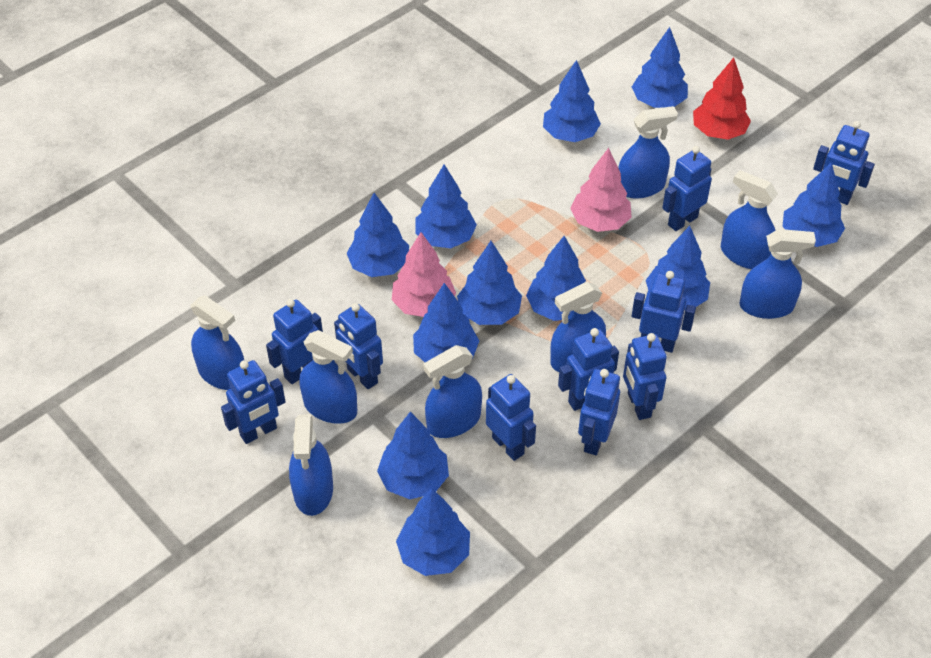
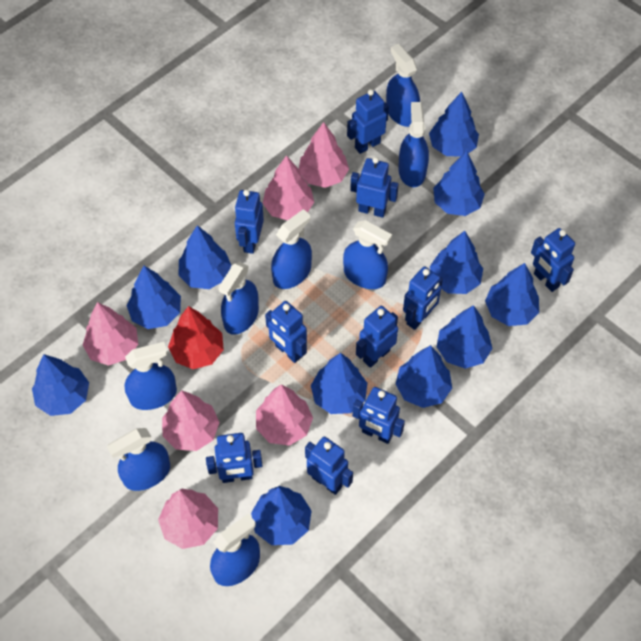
pink tree: [392,232,456,317] [570,148,632,232] = 2 -> [83,302,138,366] [158,489,218,549] [162,390,220,451] [256,384,313,446] [263,155,314,221] [299,122,349,188] = 6

